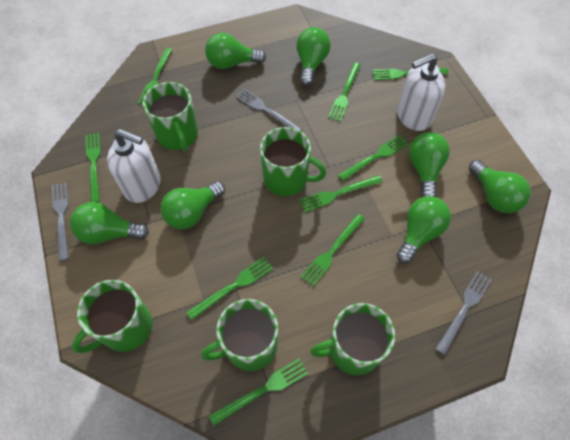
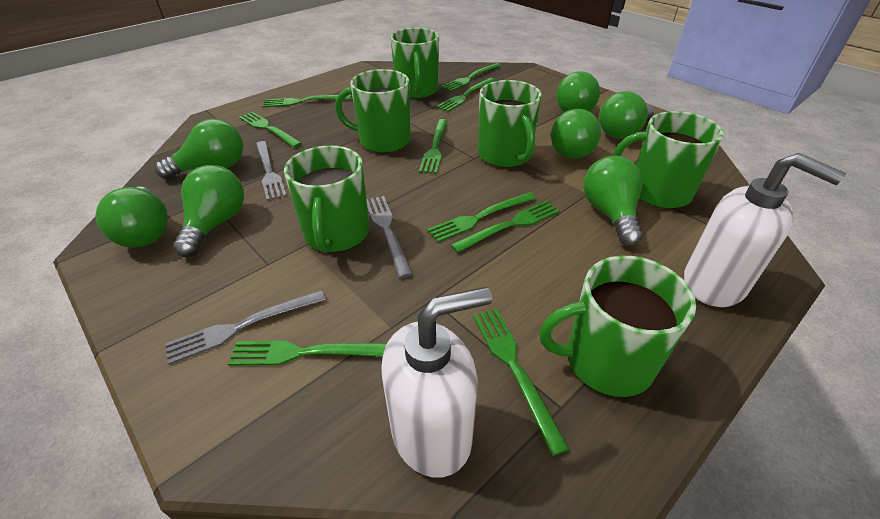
green mug: [72,280,152,353] [143,82,198,151] [201,299,278,371] [260,127,326,196] [310,303,395,375] = 5 -> [284,145,369,252] [335,69,411,153] [390,28,439,98] [478,80,542,167] [539,256,696,397] [613,111,724,209] = 6

